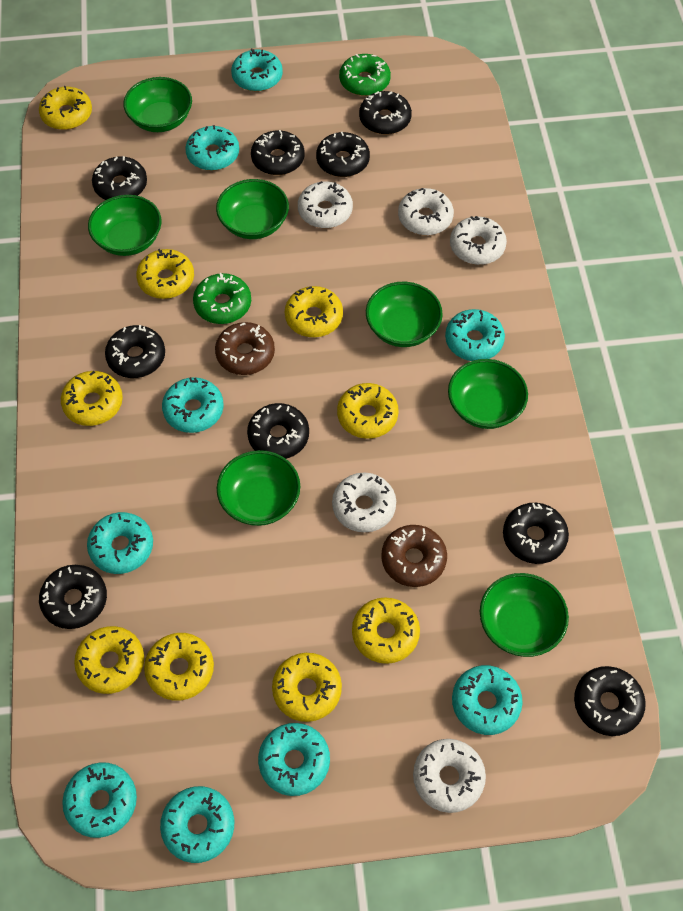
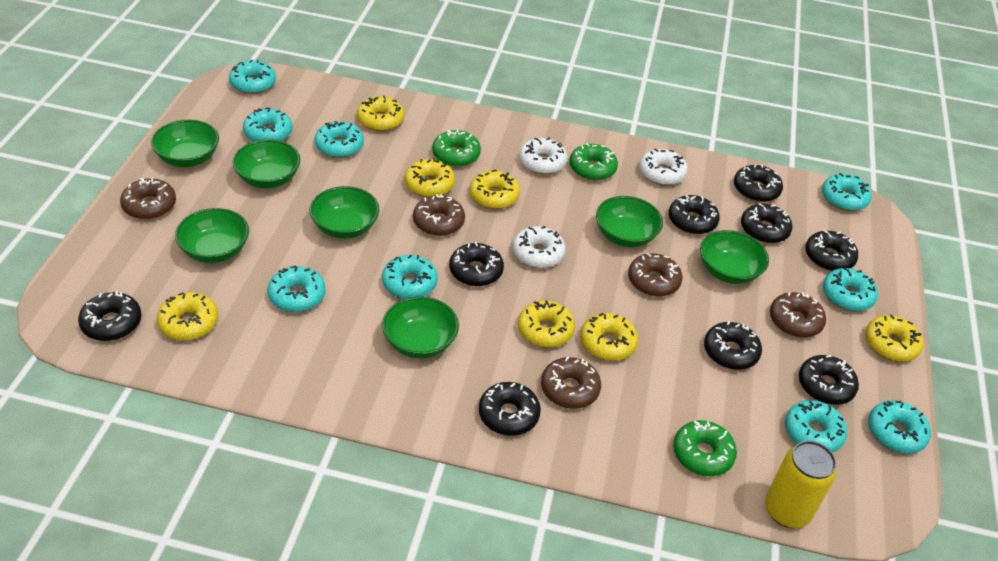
brown donut: [215,322,275,375] [381,525,447,587] = 2 -> [120,178,176,219] [413,194,465,236] [541,356,601,409] [628,253,682,297] [770,292,826,338] = 5
green donut: [193,273,251,324] [339,54,391,96] = 2 -> [432,129,481,167] [569,143,618,180] [673,420,737,476] = 3
white donut: [298,181,353,228] [332,473,396,532] [398,188,454,235] [413,739,486,813] [450,216,507,265] = 5 -> [512,226,566,268] [519,137,568,174] [639,148,688,186] = 3
yellow can: none = 0 -> [765,441,837,528] = 1
yellow donut: [39,86,92,130] [61,371,123,426] [74,626,144,694] [136,249,194,299] [144,633,214,701] [272,653,342,722] [285,286,343,337] [337,383,399,439] [352,597,420,664] = 9 -> [157,292,218,341] [357,96,404,131] [405,158,455,197] [469,170,520,209] [518,300,575,348] [580,313,638,361] [865,315,923,362] = 7

